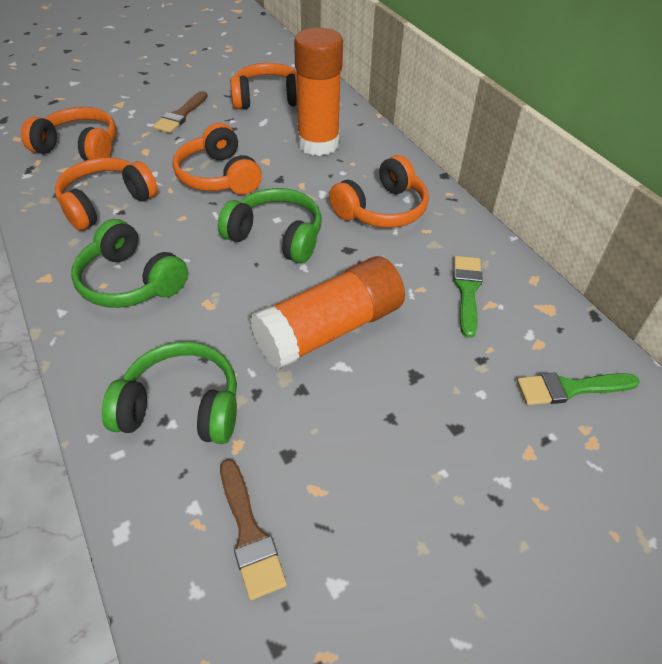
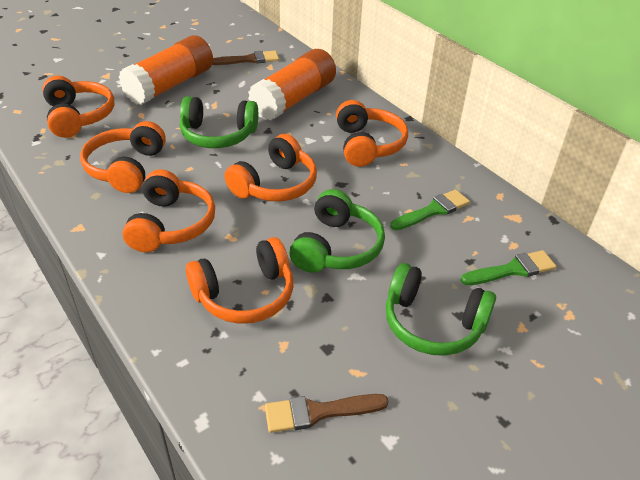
orange headphones: [21,107,116,161] [55,157,158,231] [173,123,262,195] [230,63,298,109] [329,155,429,228] = 5 -> [42,76,114,138] [80,121,166,193] [123,169,215,252] [186,237,293,324] [225,134,317,202] [336,100,408,167] = 6

